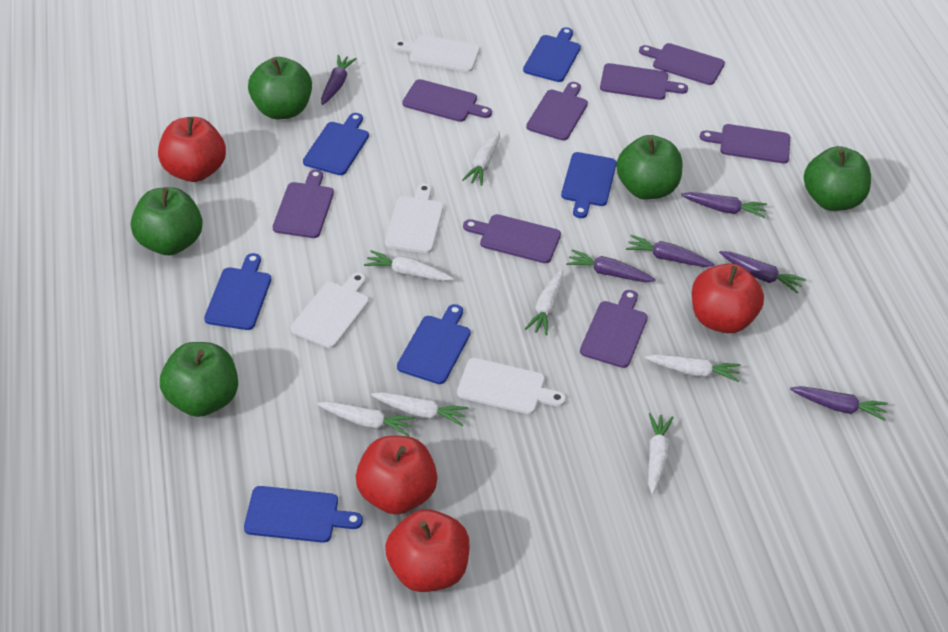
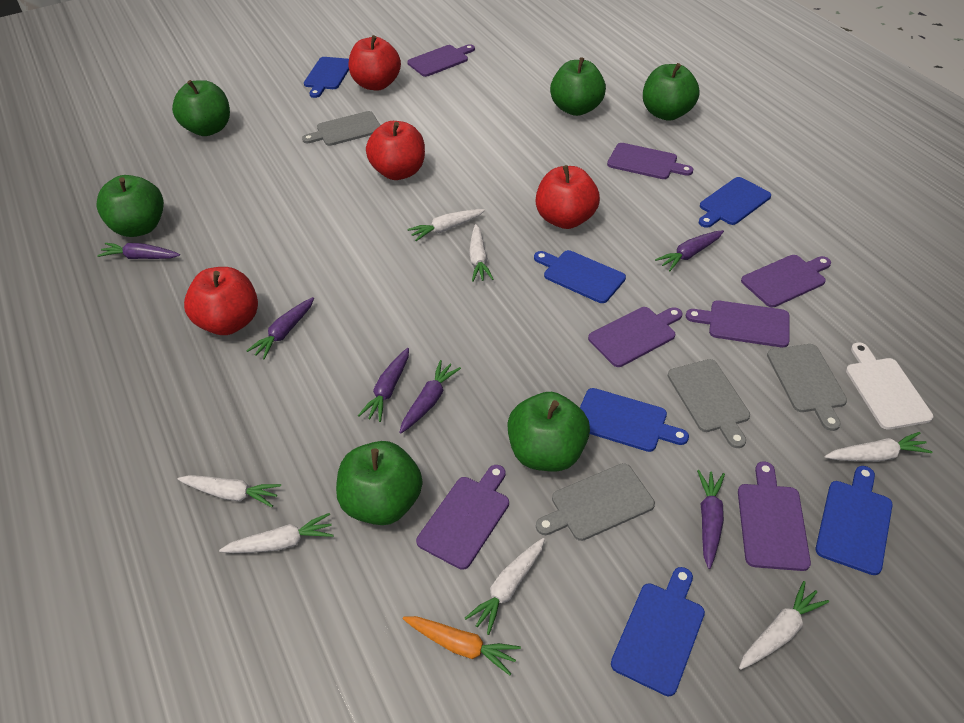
green apple: [131,187,203,255] [160,342,238,417] [248,57,312,119] [616,135,682,200] [804,146,871,211] = 5 -> [96,175,164,237] [172,80,230,136] [336,441,423,525] [507,392,590,472] [550,57,606,116] [643,63,699,121] = 6
grey cutting board: none = 0 -> [302,111,381,146] [536,463,655,541] [668,359,750,448] [767,344,847,431] = 4
orange carrot: none = 0 -> [403,616,521,675] = 1
purple cutting board: [273,169,334,238] [402,79,492,122] [463,214,561,263] [526,82,588,141] [580,290,648,368] [600,63,688,100] [639,43,725,85] [700,124,790,163] = 8 -> [407,44,475,77] [416,465,509,570] [588,307,683,367] [607,143,693,179] [686,300,789,348] [738,461,811,571] [741,255,831,307] = 7
white cutting board: [291,273,369,348] [385,184,444,253] [393,35,480,72] [457,358,566,414] = 4 -> [846,342,933,430] = 1

